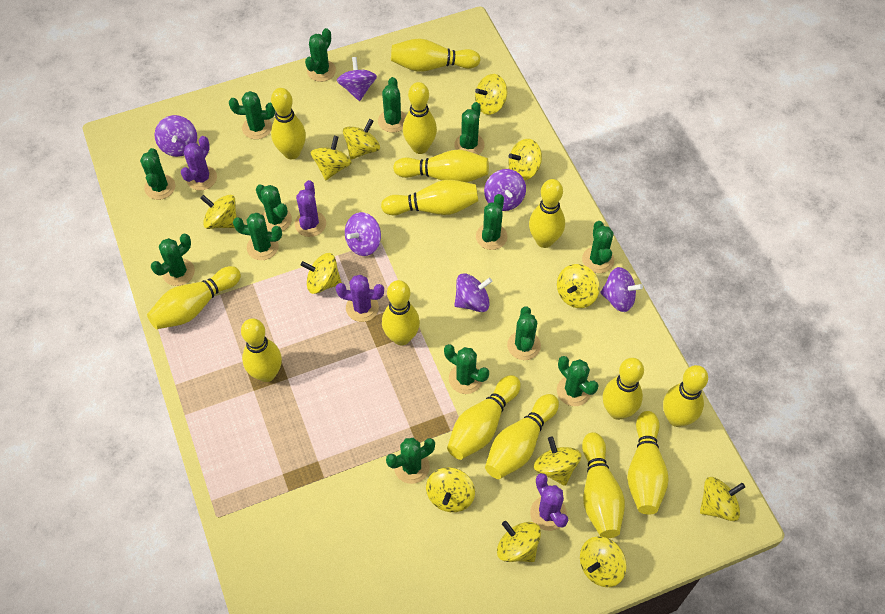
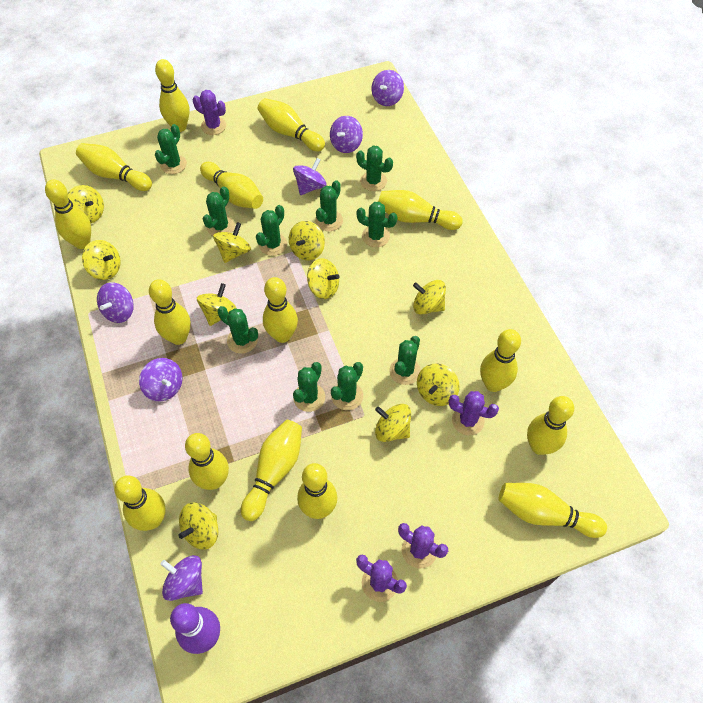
green cactus: [140,148,175,200] [151,234,195,286] [229,91,275,139] [233,213,282,260] [256,184,292,232] [305,28,336,82] [378,77,406,133] [386,438,435,484] [444,344,489,394] [454,102,485,155] [476,194,507,250] [507,307,541,360] [557,356,599,406] [582,221,614,273] = 14 -> [155,124,187,174] [203,186,235,236] [217,306,258,354] [256,205,287,256] [293,362,325,412] [315,180,343,231] [331,362,363,410] [356,146,393,191] [357,202,398,247] [389,336,421,385] = 10
purple bowling pin: none = 0 -> [170,603,220,654] = 1
yellow spinning top: [200,195,237,229] [301,253,342,294] [311,136,352,180] [343,119,380,159] [426,467,475,512] [475,74,507,115] [497,521,541,562] [508,139,542,180] [534,437,581,486] [557,264,600,308] [580,536,627,587] [700,477,745,521] = 12 -> [68,185,104,224] [82,240,121,280] [178,503,218,549] [197,283,237,326] [213,222,251,263] [289,221,325,260] [307,258,340,299] [375,404,411,442] [413,280,446,315] [417,363,460,406] = 10

